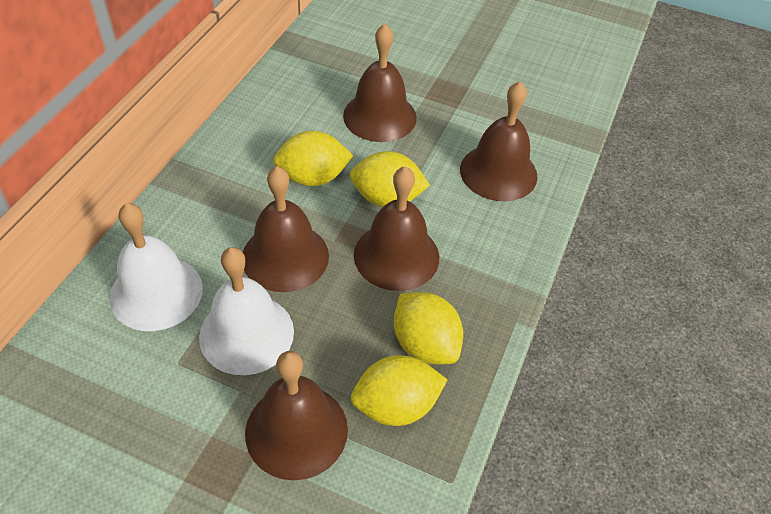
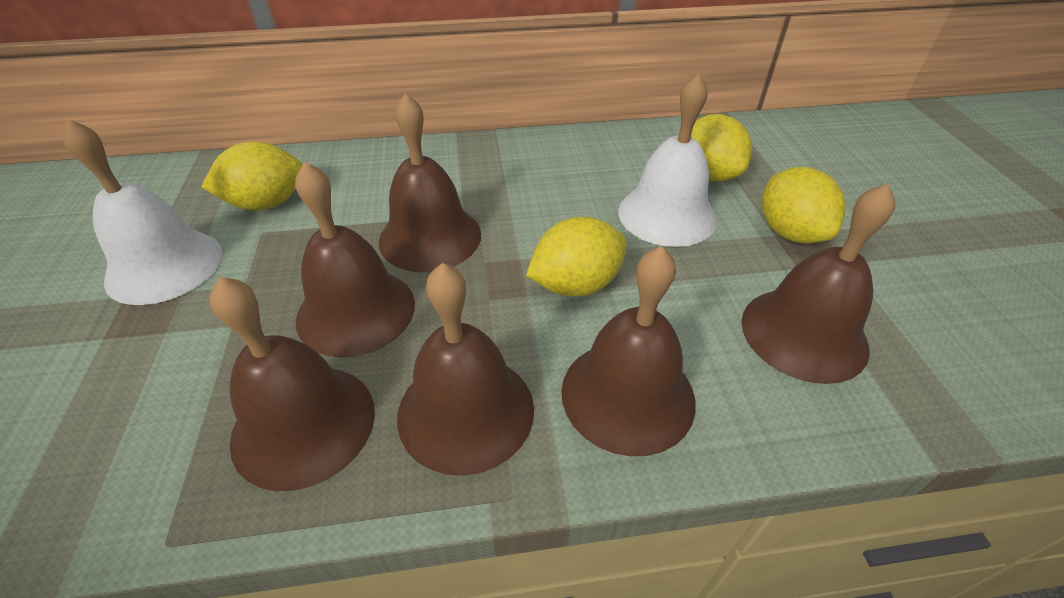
brown bell: [243,166,329,292] [245,351,348,480] [343,24,417,142] [354,166,439,291] [460,81,537,201] = 5 -> [209,277,375,491] [295,162,415,358] [379,93,481,272] [397,263,534,476] [561,246,696,456] [742,183,896,384] = 6

